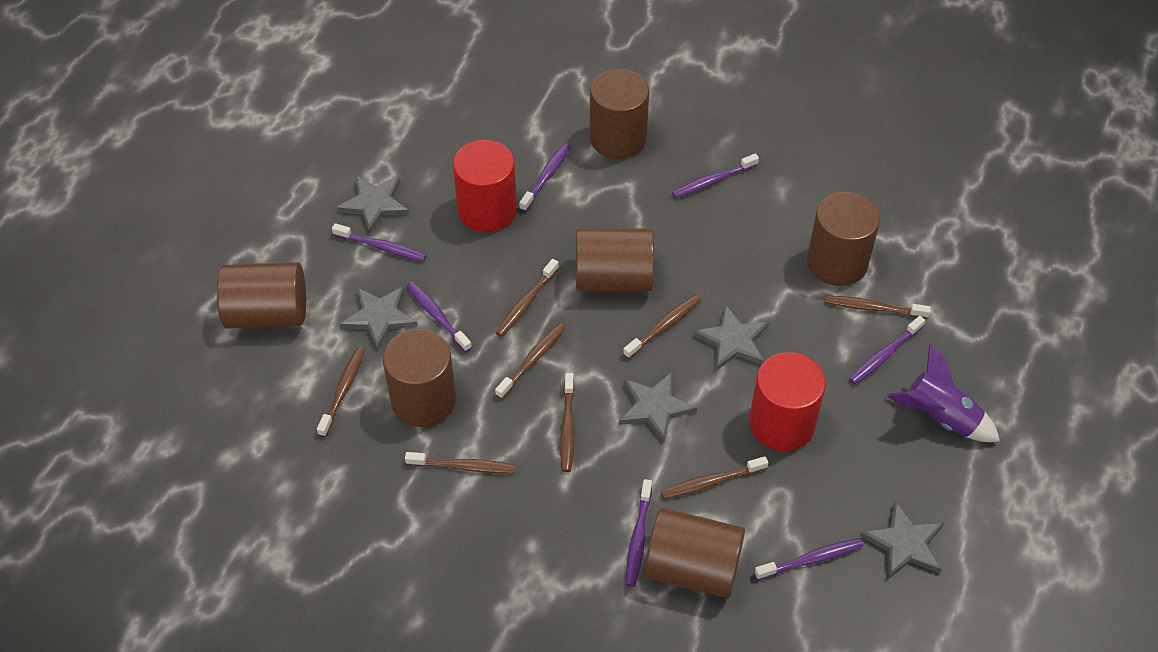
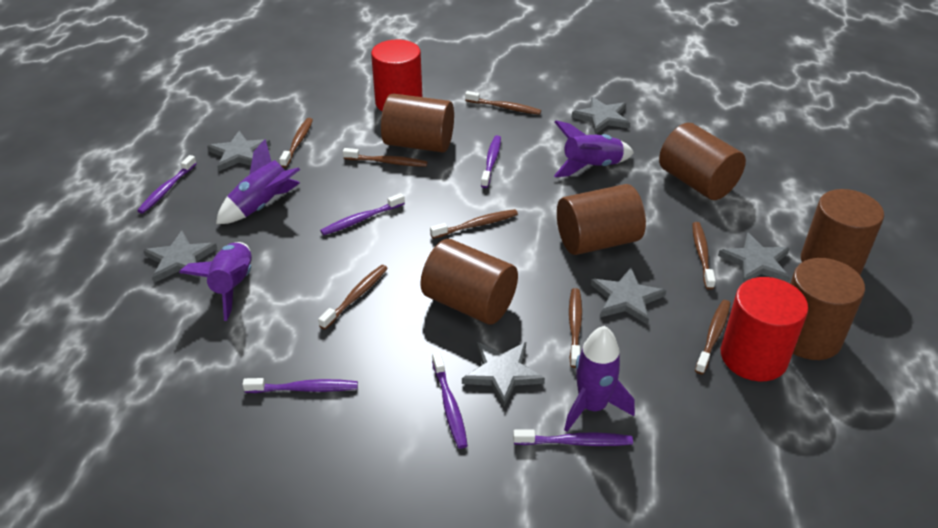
grey star: [336,176,409,233] [340,286,417,350] [619,372,697,442] [693,305,769,371] [860,501,944,579] = 5 -> [143,231,217,283] [207,131,271,171] [462,342,545,407] [572,97,630,134] [591,268,666,325] [718,232,790,283] = 6
purple rocket: [887,345,1000,442] = 1 -> [179,242,252,321] [216,139,300,224] [554,121,634,177] [564,326,635,432] = 4
purple toothbrush: [332,223,426,261] [406,281,472,352] [519,143,571,212] [625,479,652,587] [672,153,759,198] [754,538,863,580] [849,316,925,384] = 7 -> [137,155,197,214] [242,378,358,393] [320,193,405,235] [432,352,468,449] [481,135,501,188] [513,429,633,446] = 6

